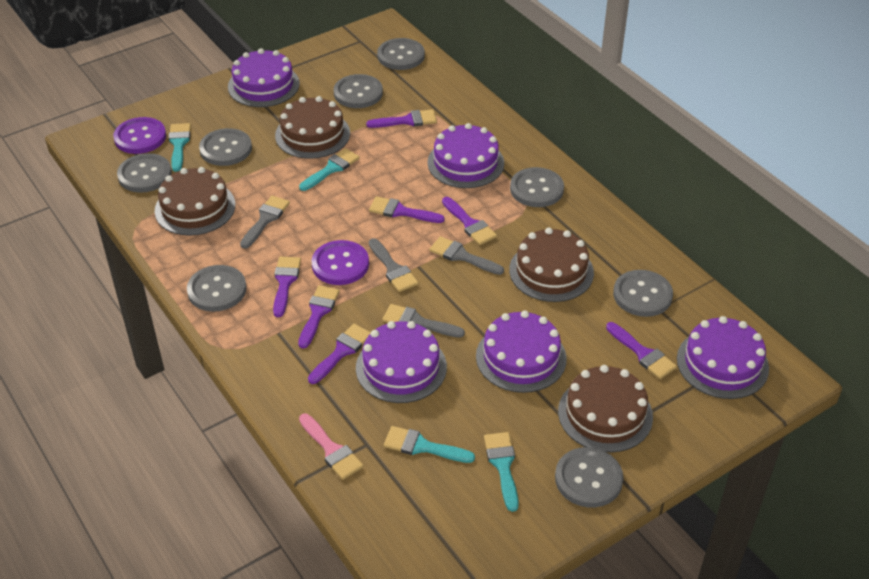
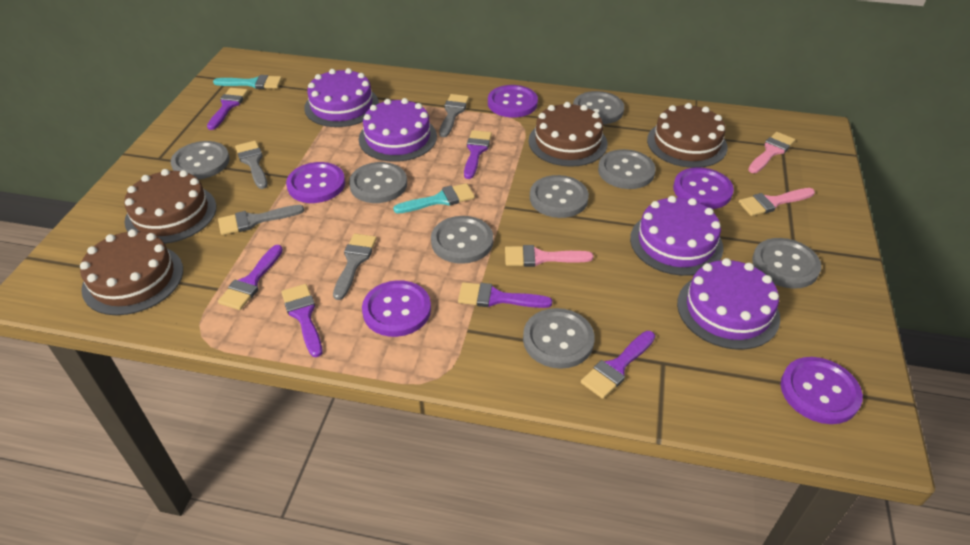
pink brush: [299,414,363,480] = 1 -> [505,245,594,267] [739,188,815,216] [748,132,795,173] = 3
purple brush: [273,257,301,317] [298,285,340,349] [308,324,371,384] [366,109,437,128] [369,196,445,223] [442,197,497,245] [606,322,677,379] = 7 -> [207,88,248,130] [218,245,283,310] [281,284,322,357] [458,282,552,308] [464,130,492,179] [581,331,655,399] = 6
purple button: [113,117,166,154] [312,240,369,285] = 2 -> [286,162,345,203] [362,280,431,337] [488,85,538,118] [673,167,734,209] [781,357,863,424] = 5
purple cake: [228,48,300,107] [356,321,447,403] [427,123,504,188] [476,310,567,393] [677,316,769,399] = 5 -> [304,68,379,127] [359,98,437,162] [630,196,723,276] [677,258,780,350] = 4
turquoise brush: [168,123,191,172] [299,148,360,191] [384,426,475,463] [484,432,519,512] = 4 -> [213,75,282,89] [393,183,475,214] = 2

